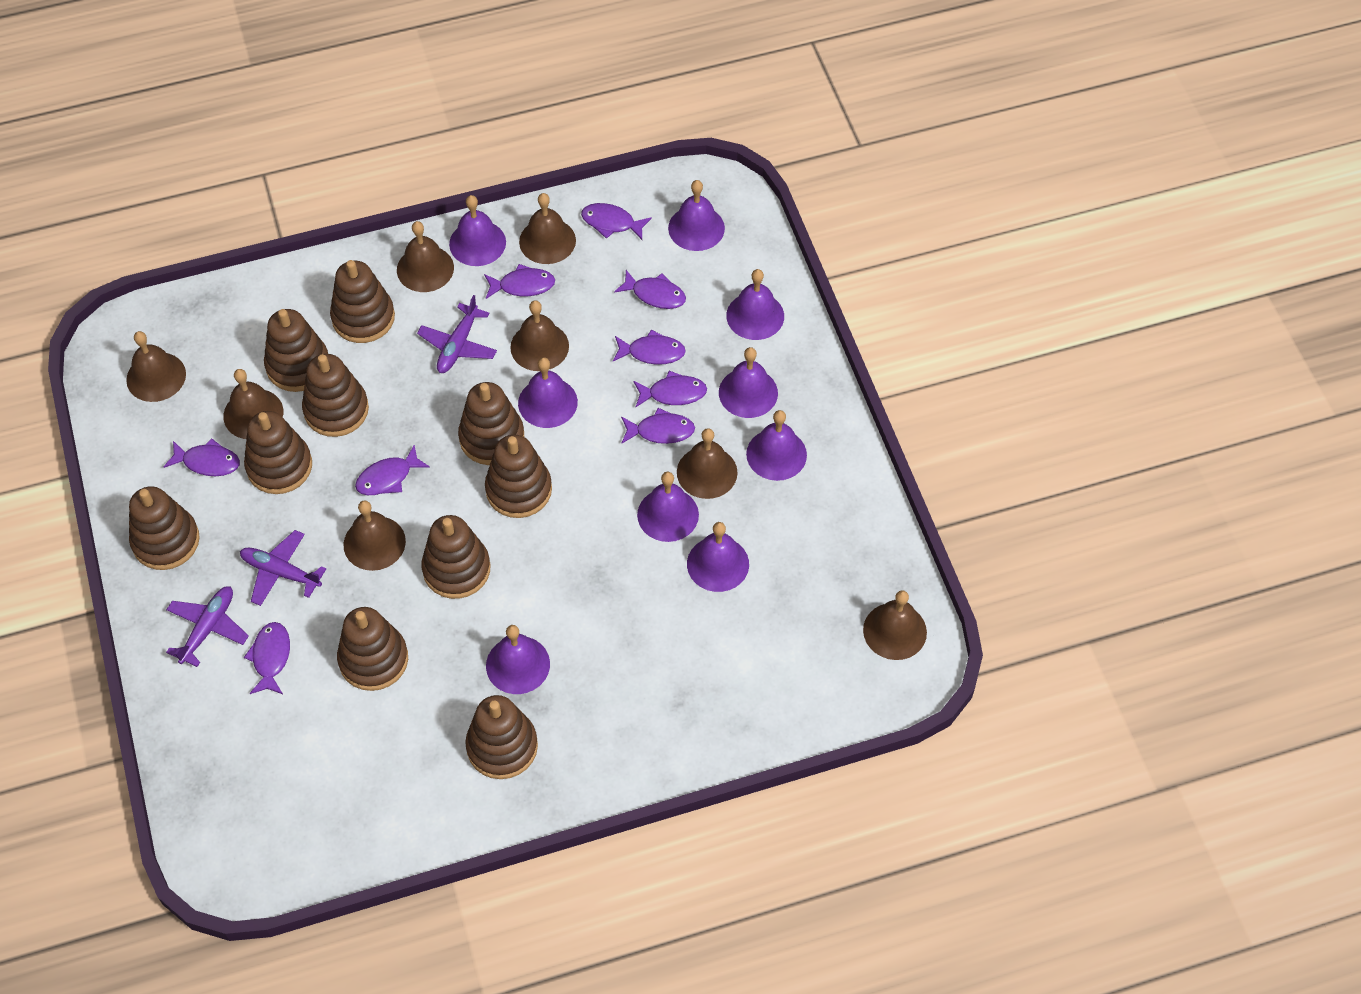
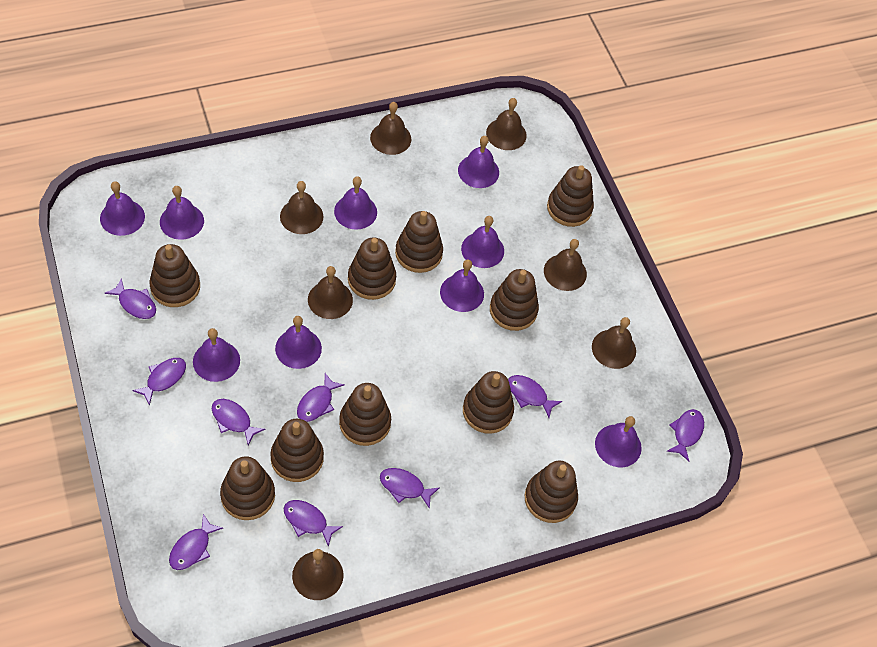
brown bell: [126,331,186,402] [223,369,283,439] [343,500,406,571] [397,221,454,292] [510,300,569,371] [519,193,576,264] [677,428,738,499] [863,590,927,660] = 8 -> [280,181,324,234] [292,549,343,600] [308,266,353,319] [370,102,411,155] [486,98,527,150] [544,239,587,291] [592,317,636,369] = 7
purple plane: [166,587,249,667] [240,530,326,606] [417,295,497,373] = 3 -> none = 0

